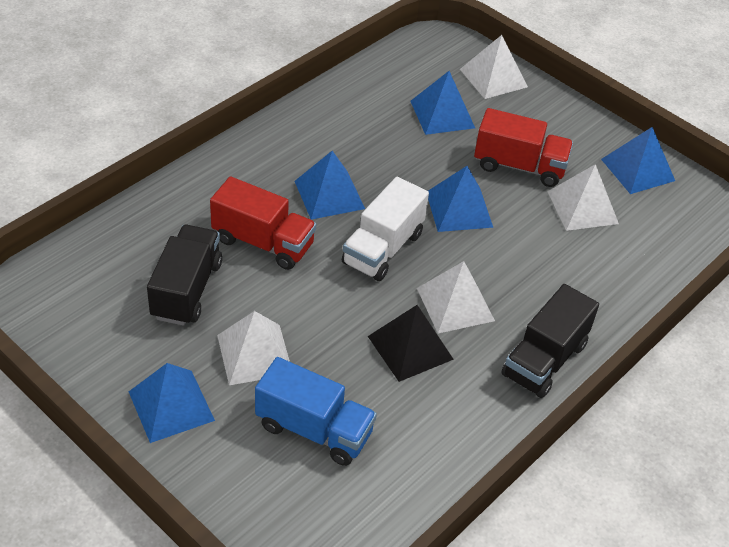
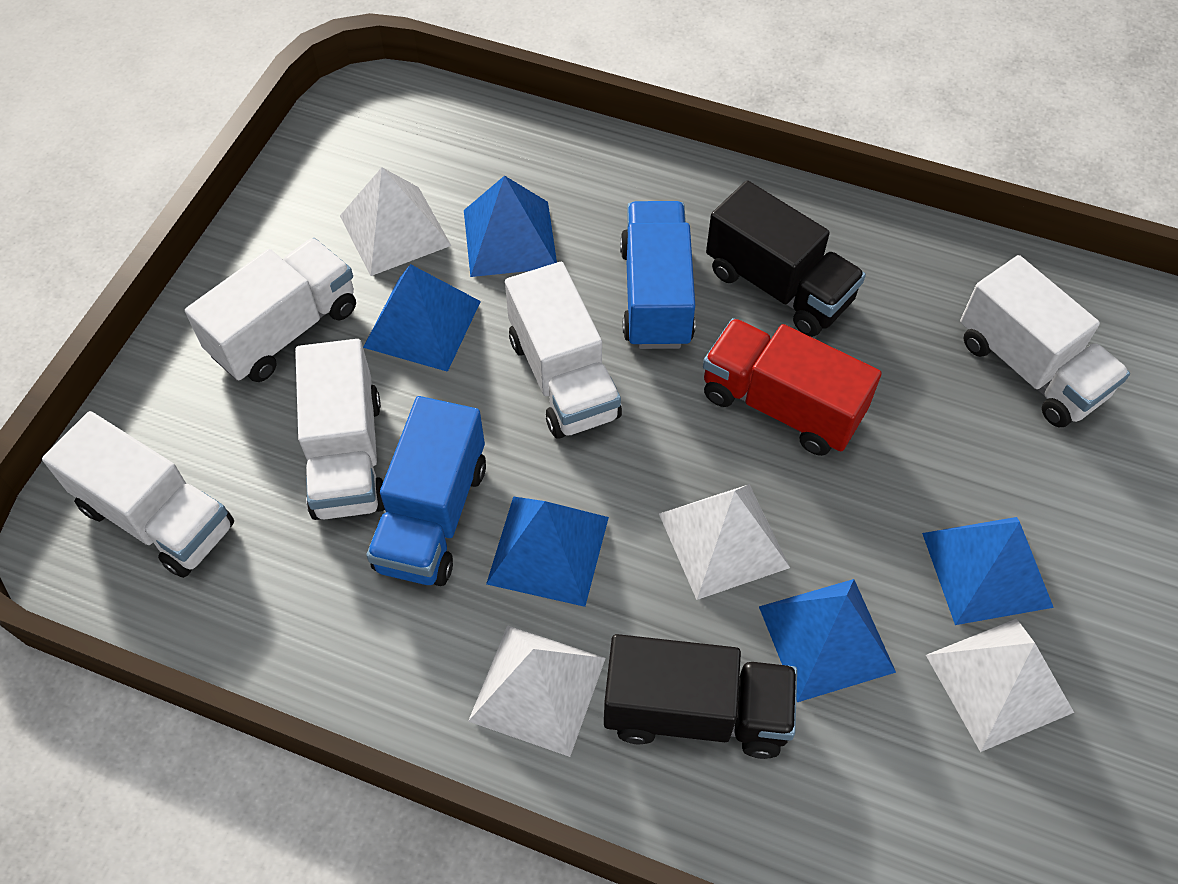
black pyramid: [368,305,454,382] = 1 -> none = 0
blue truck: [255,357,377,466] = 1 -> [366,396,486,586] [620,201,695,349] = 2
red truck: [210,176,316,270] [474,108,573,187] = 2 -> [703,318,882,456] = 1
white truck: [342,177,429,281] = 1 -> [42,411,234,578] [185,238,356,382] [295,339,385,520] [505,262,622,439] [960,255,1130,427] = 5

